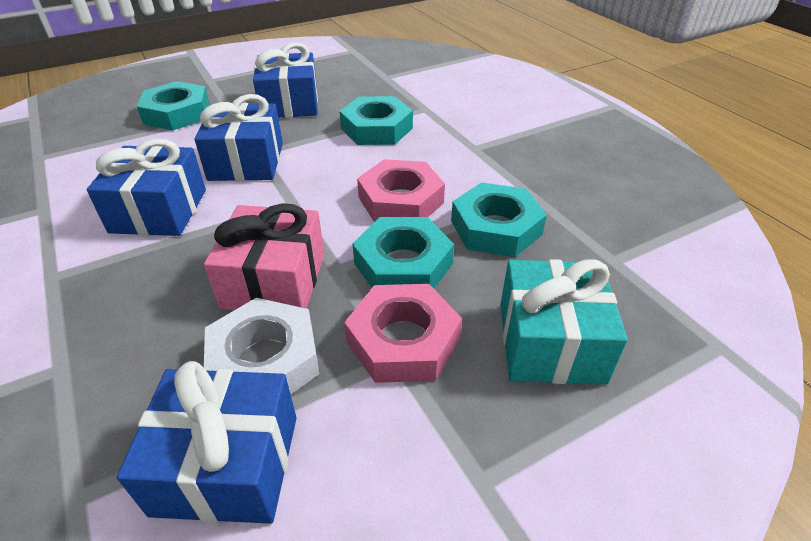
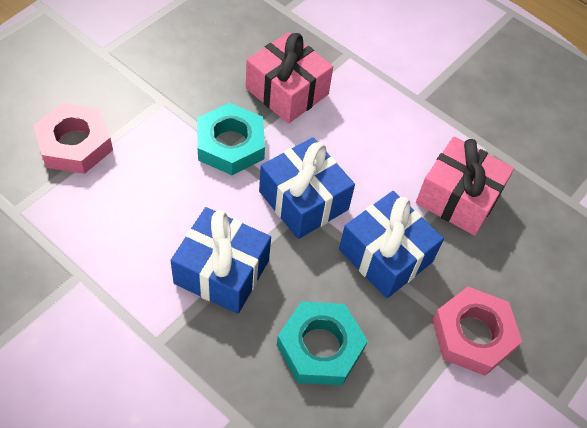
blue gift: [86,139,206,236] [117,361,297,524] [195,94,283,181] [253,42,318,118] = 4 -> [170,207,271,314] [259,137,355,239] [339,191,444,298] = 3
pink gift: [204,203,324,311] = 1 -> [246,32,333,124] [416,136,514,236] = 2
turquoise gift: [500,259,628,385] = 1 -> none = 0
turquoise nut: [137,81,210,130] [339,96,413,145] [353,217,454,288] [451,182,547,257] = 4 -> [197,103,265,175] [277,301,368,385] = 2
white nut: [204,298,319,394] = 1 -> none = 0

